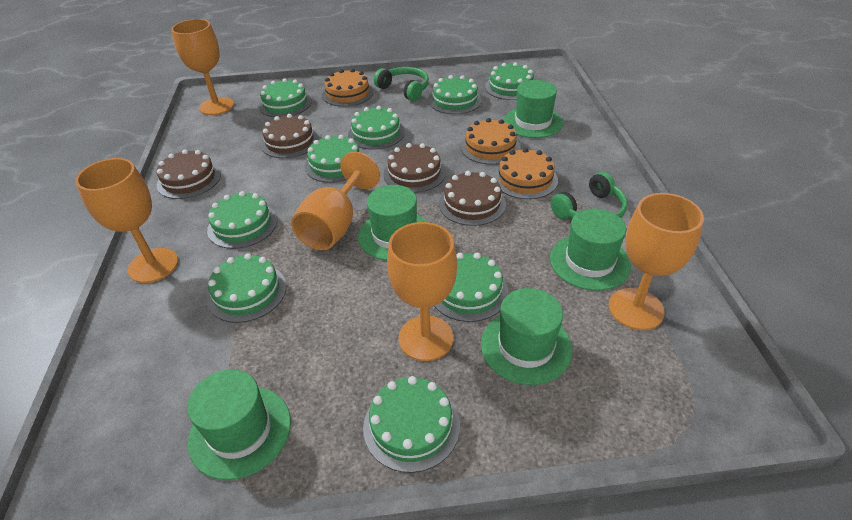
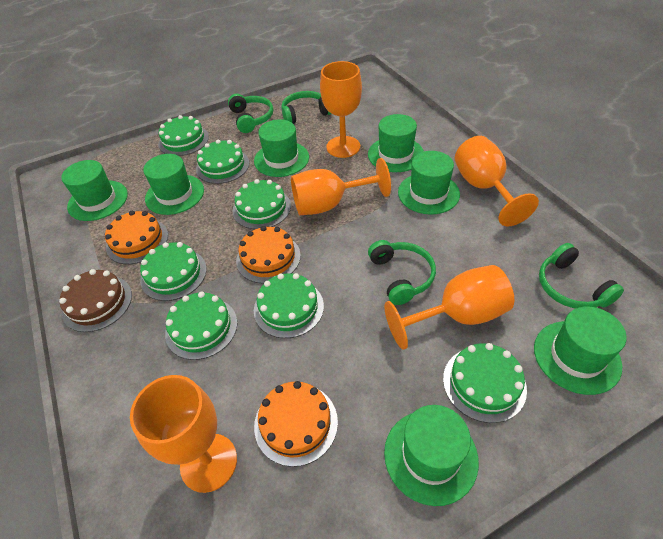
brown cake: [156,149,221,199] [261,114,319,158] [383,143,446,193] [439,171,506,226] = 4 -> [59,269,132,332] = 1
green cake: [207,191,277,249] [207,253,286,323] [259,78,312,117] [305,135,360,183] [348,106,405,150] [363,376,460,473] [429,75,482,114] [434,253,508,322] [485,62,534,100] = 9 -> [140,242,207,301] [158,115,209,156] [165,292,237,360] [196,139,249,184] [232,179,291,229] [254,273,324,338] [443,343,527,423] = 7
green hat: [187,369,291,480] [358,185,427,261] [481,288,573,385] [504,80,563,138] [550,209,631,291] = 5 -> [61,160,128,221] [143,154,204,215] [254,119,309,177] [368,114,424,172] [384,405,479,506] [398,151,460,215] [534,307,627,395] = 7
green headphones: [374,67,429,101] [551,172,627,219] = 2 -> [228,93,273,133] [281,91,331,124] [368,240,436,305] [539,243,624,309] = 4

